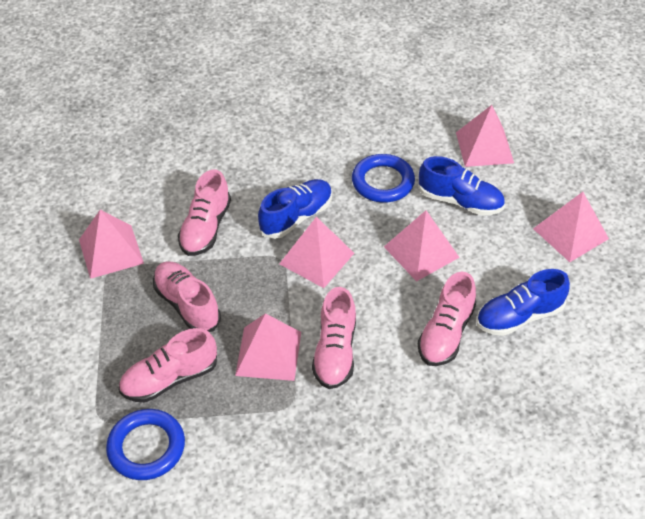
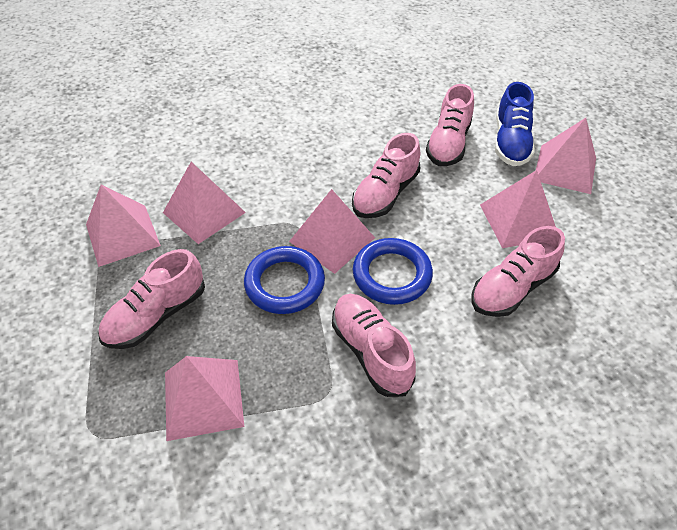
blue shoe: [258,179,332,239] [418,156,505,215] [476,269,570,336] = 3 -> [495,82,535,166] = 1

